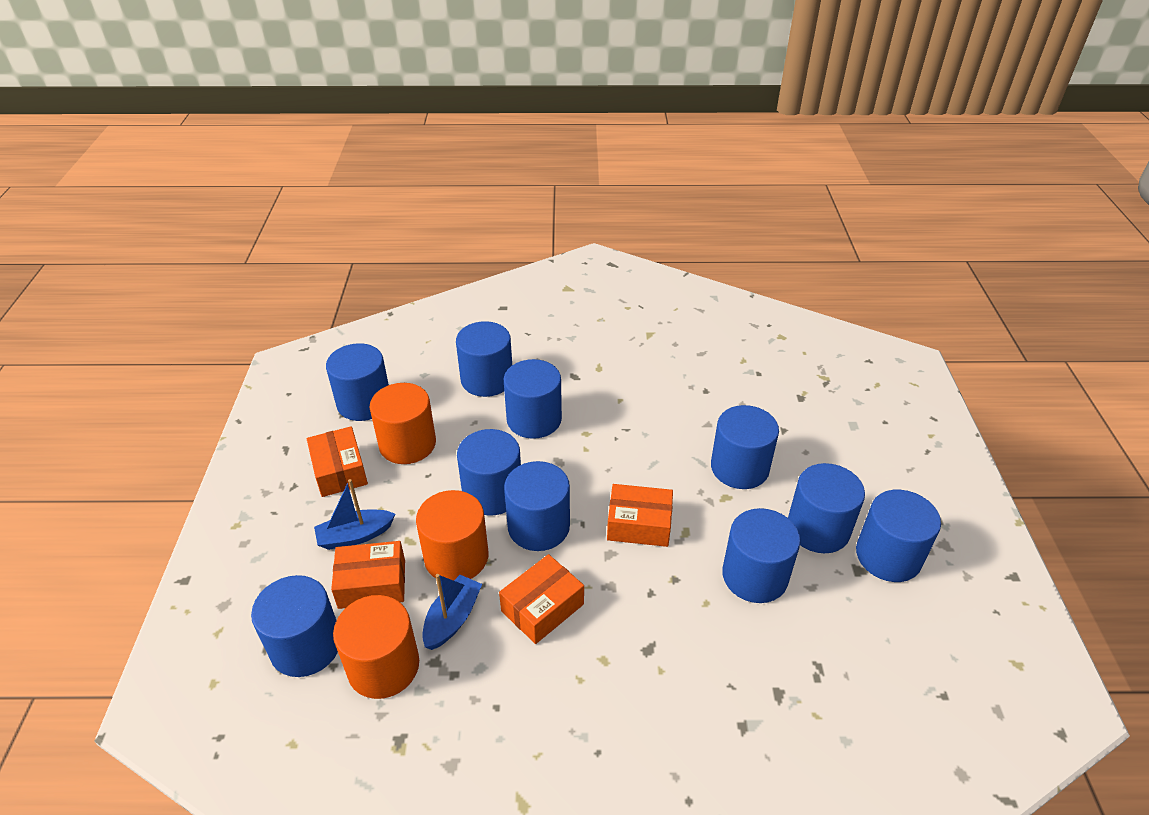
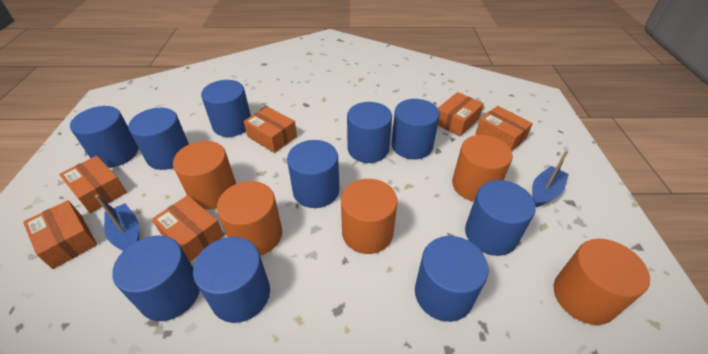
orange box: [307,426,368,497] [331,541,405,609] [499,554,584,644] [607,484,673,547] = 4 -> [23,200,97,269] [59,156,127,213] [152,195,224,262] [244,107,297,153] [438,92,484,136] [475,106,533,151] = 6
orange cylinder: [333,595,419,699] [370,383,436,464] [416,490,489,581] = 3 -> [173,141,236,209] [217,181,282,256] [341,179,398,254] [452,135,513,202] [554,239,650,325] = 5

